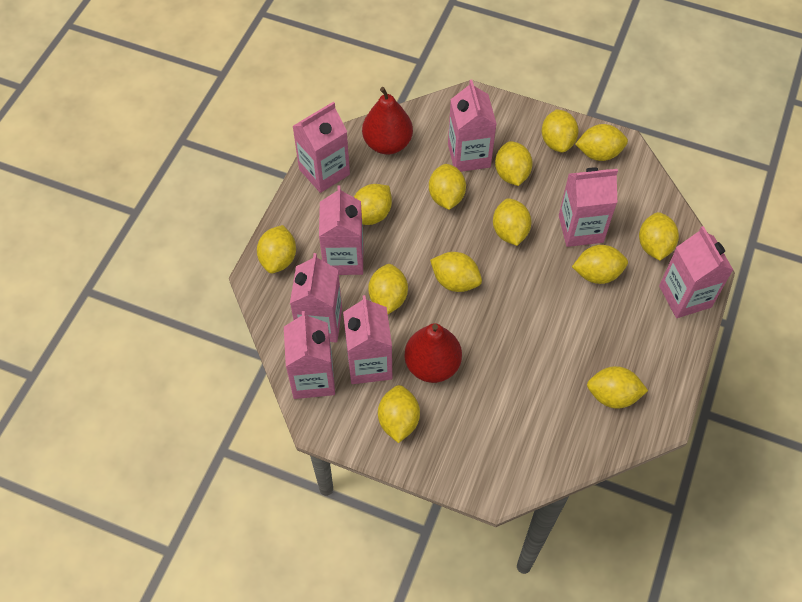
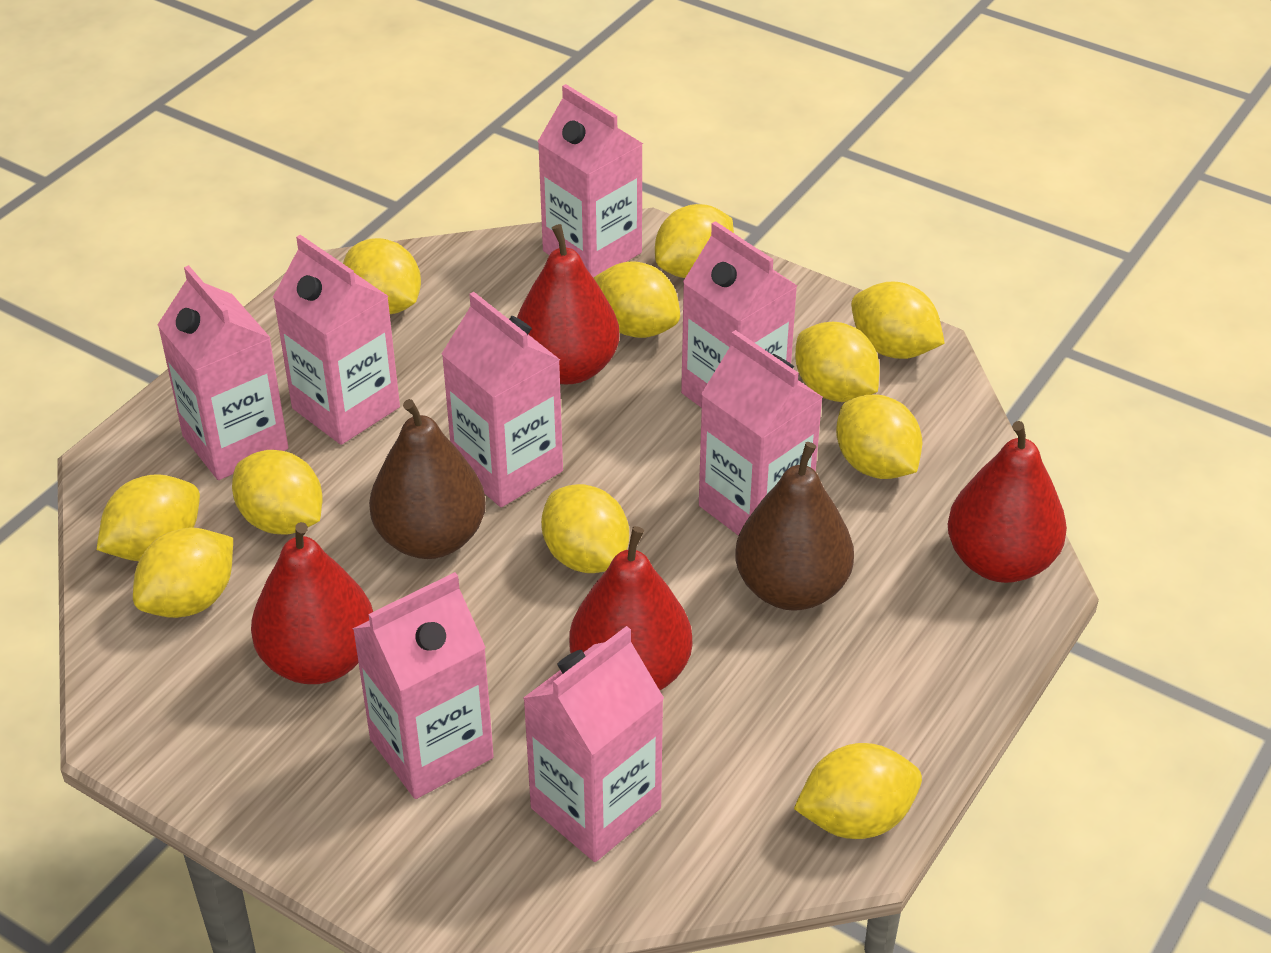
brown pear: none = 0 -> [369,399,486,559] [735,442,854,611] = 2
red pear: [362,87,413,154] [404,323,462,383] = 2 -> [251,522,373,684] [517,224,619,385] [569,526,692,690] [948,421,1067,583] = 4
yellow lemon: [257,225,296,273] [354,184,392,225] [368,264,408,314] [378,385,420,443] [429,164,466,210] [430,252,482,292] [493,198,531,246] [495,141,533,186] [542,109,579,152] [572,245,628,284] [575,124,628,161] [587,366,648,409] [639,212,679,261] = 13 -> [97,474,200,561] [133,527,233,618] [232,450,323,535] [343,238,421,314] [541,484,629,573] [593,261,680,338] [655,204,734,278] [794,743,922,839] [795,322,880,402] [836,394,922,479] [851,281,945,359] = 11

